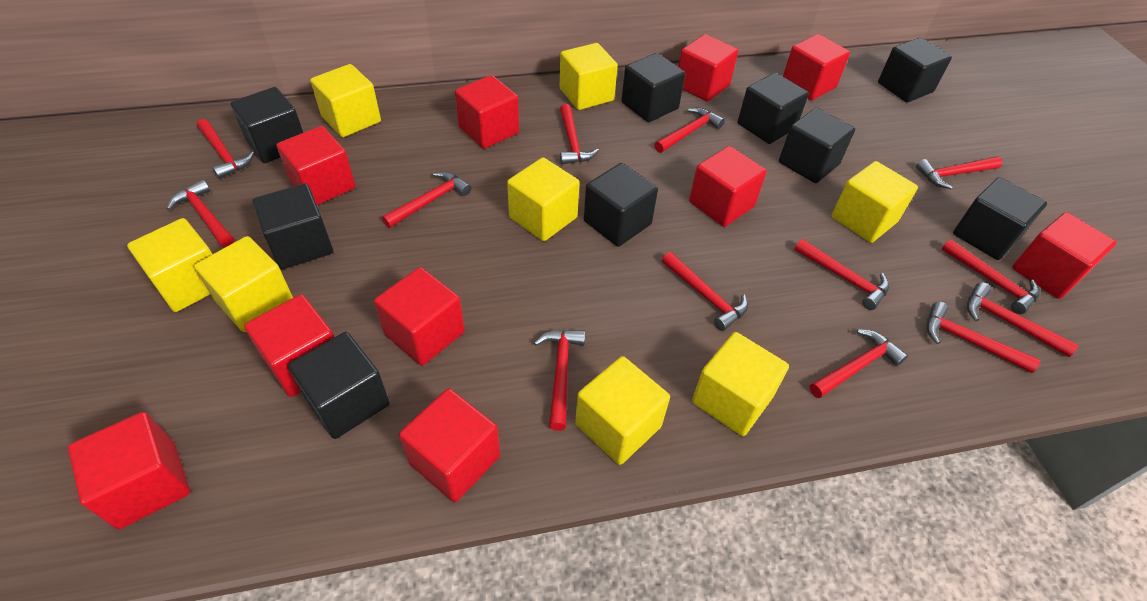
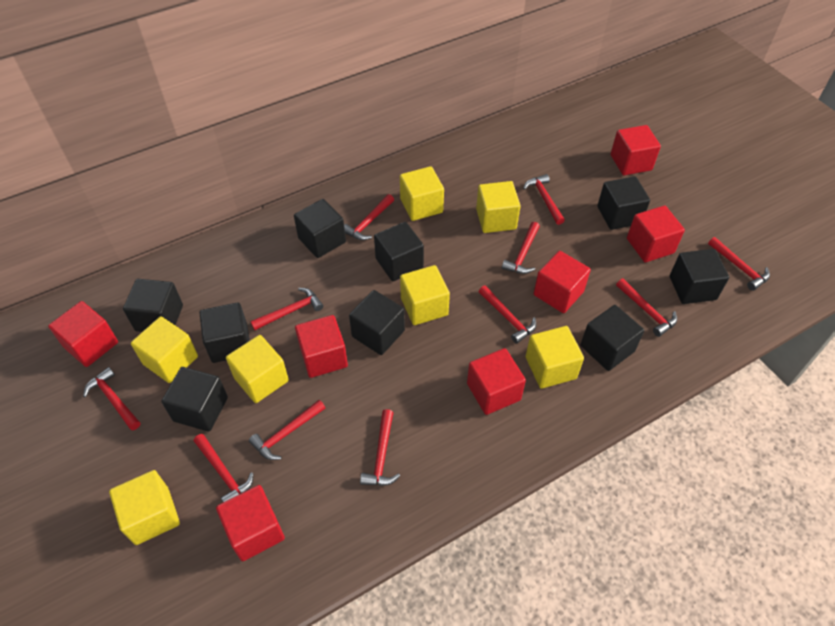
red cube: [68,412,190,529] [244,294,334,397] [276,126,356,205] [374,267,465,366] [399,388,500,502] [455,75,519,149] [678,34,739,102] [689,146,767,227] [783,34,850,100] [1012,212,1116,299] = 10 -> [48,301,118,367] [216,485,285,561] [295,315,348,378] [467,348,526,415] [533,251,591,313] [611,125,661,175] [627,206,685,262] = 7
red hammer: [167,179,234,247] [197,119,254,179] [382,171,472,228] [534,330,585,431] [560,104,599,164] [654,107,725,153] [662,252,748,331] [794,239,889,310] [809,329,908,398] [916,156,1003,189] [926,302,1041,373] [941,239,1040,314] [967,282,1079,357] = 13 -> [83,367,141,430] [194,434,254,502] [249,400,325,460] [250,288,323,330] [344,194,394,240] [360,409,400,486] [478,285,536,344] [502,222,540,274] [523,174,565,225] [616,279,677,337] [708,237,770,291] = 11
yellow cube: [127,218,212,312] [194,236,293,332] [310,64,381,137] [507,157,580,241] [560,43,618,110] [575,356,670,465] [692,332,789,436] [831,161,918,243] = 8 -> [109,470,180,545] [131,316,198,383] [226,335,289,403] [400,166,444,221] [400,265,450,325] [476,181,521,233] [526,326,584,389] = 7

